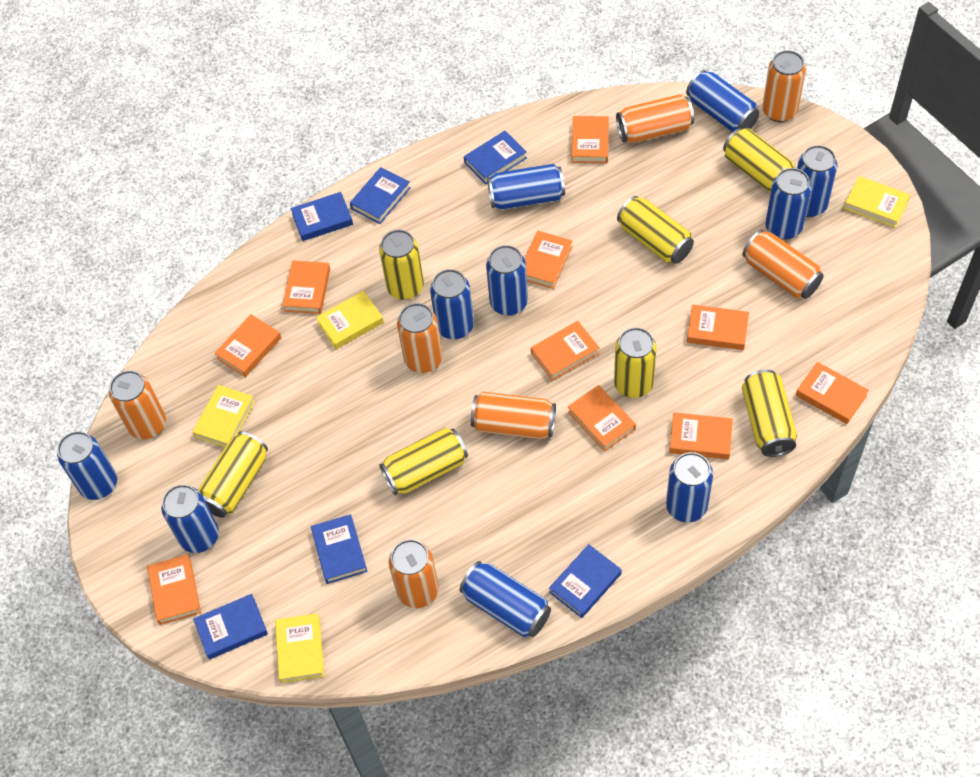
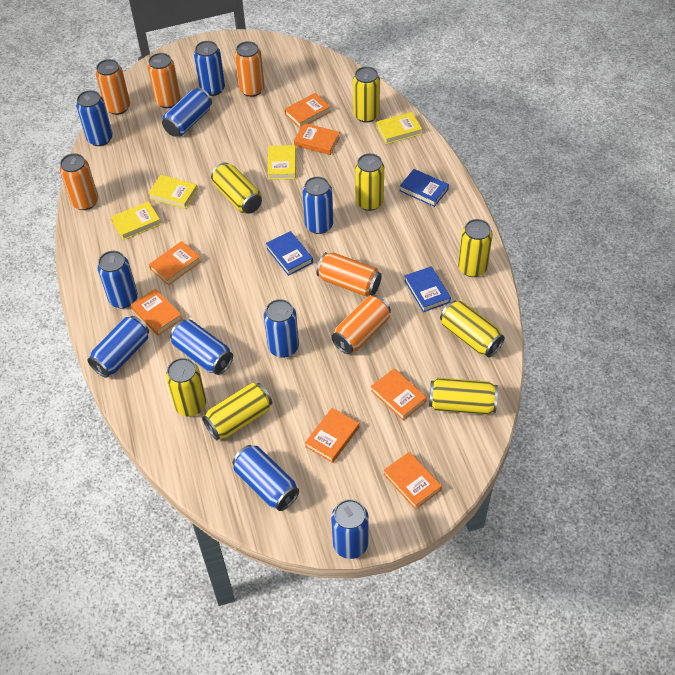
blue book: [193,594,268,659] [291,192,353,241] [311,514,367,584] [350,167,410,224] [464,131,527,184] [549,544,622,618] = 6 -> [266,231,313,276] [400,169,449,207] [404,266,451,312] = 3
orange book: [147,554,201,625] [214,314,281,377] [282,260,330,314] [525,231,573,289] [531,321,600,381] [568,385,636,452] [571,116,609,163] [669,412,733,459] [687,305,749,350] [796,362,869,424] = 10 -> [131,288,182,336] [149,241,201,285] [284,93,331,128] [294,123,340,155] [305,408,359,463] [371,368,427,420] [383,452,442,510] = 7
orange can: [109,370,166,439] [389,539,439,608] [397,303,443,373] [471,392,556,439] [616,94,694,143] [743,230,824,299] [762,50,806,122] = 7 -> [60,153,98,210] [95,59,130,115] [148,53,180,108] [235,41,265,97] [317,252,382,297] [331,295,391,354] = 6
yellow can: [198,431,268,518] [379,230,424,300] [379,428,468,495] [614,327,657,398] [617,196,694,264] [723,128,795,192] [742,369,797,457] = 7 -> [166,358,206,416] [202,383,272,441] [211,162,262,214] [353,66,380,123] [355,153,384,211] [429,378,498,415] [440,300,505,357] [458,219,493,277] = 8

